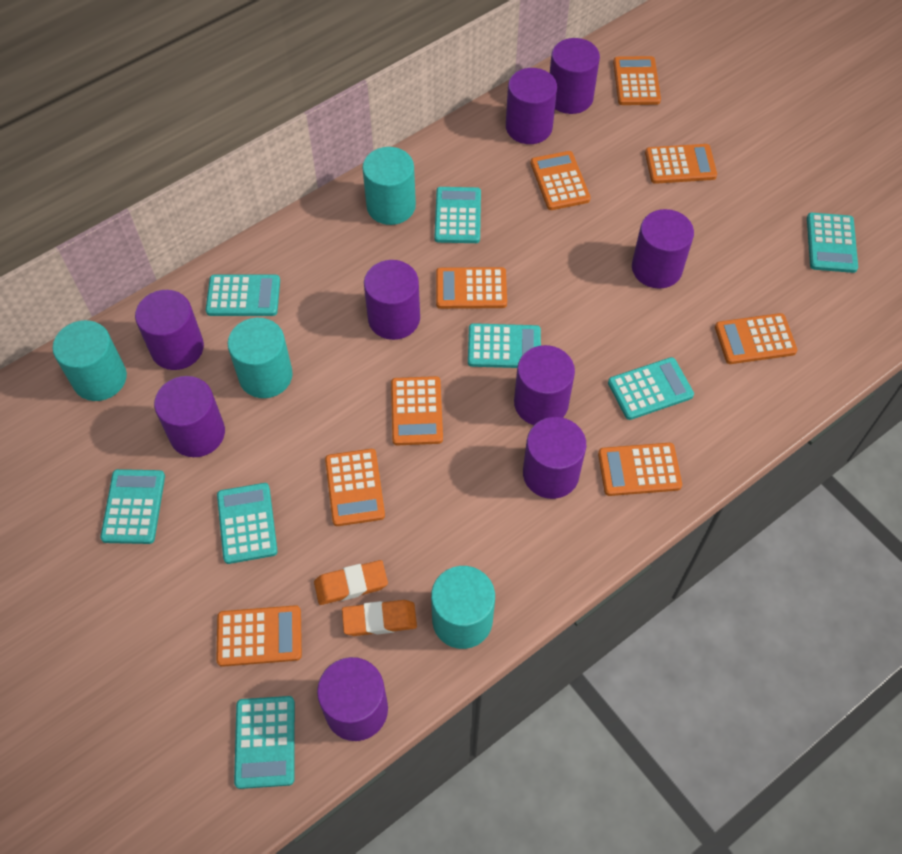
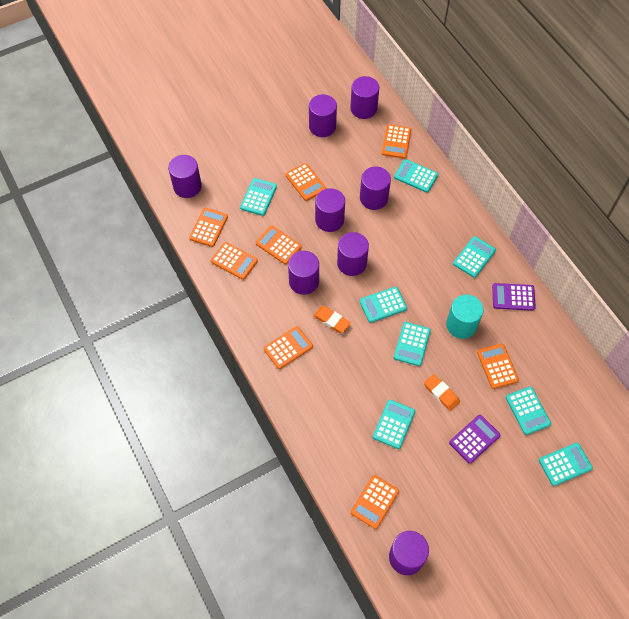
orange calculator: [216,605,302,667] [325,449,385,526] [391,376,443,445] [436,267,507,309] [531,151,591,210] [598,443,682,496] [613,56,661,105] [645,144,717,184] [715,313,797,364] = 9 -> [189,208,228,247] [211,242,258,280] [255,226,302,264] [264,326,313,369] [285,163,326,201] [351,475,399,529] [382,125,411,159] [477,344,519,389] = 8
purple calculator: none = 0 -> [449,415,500,464] [492,283,536,311] = 2
purple cylinder: [135,290,204,370] [154,376,225,457] [317,657,388,741] [364,260,420,340] [506,68,557,144] [514,345,575,425] [523,417,586,499] [550,38,600,114] [632,209,694,289] = 9 -> [168,155,202,198] [288,251,319,295] [309,94,337,137] [315,188,345,232] [337,232,369,276] [350,76,379,119] [360,167,391,210] [389,531,429,575] = 8
turquoise cylinder: [53,320,127,401] [227,318,293,398] [362,147,416,225] [431,566,495,649] = 4 -> [446,295,484,339] = 1

